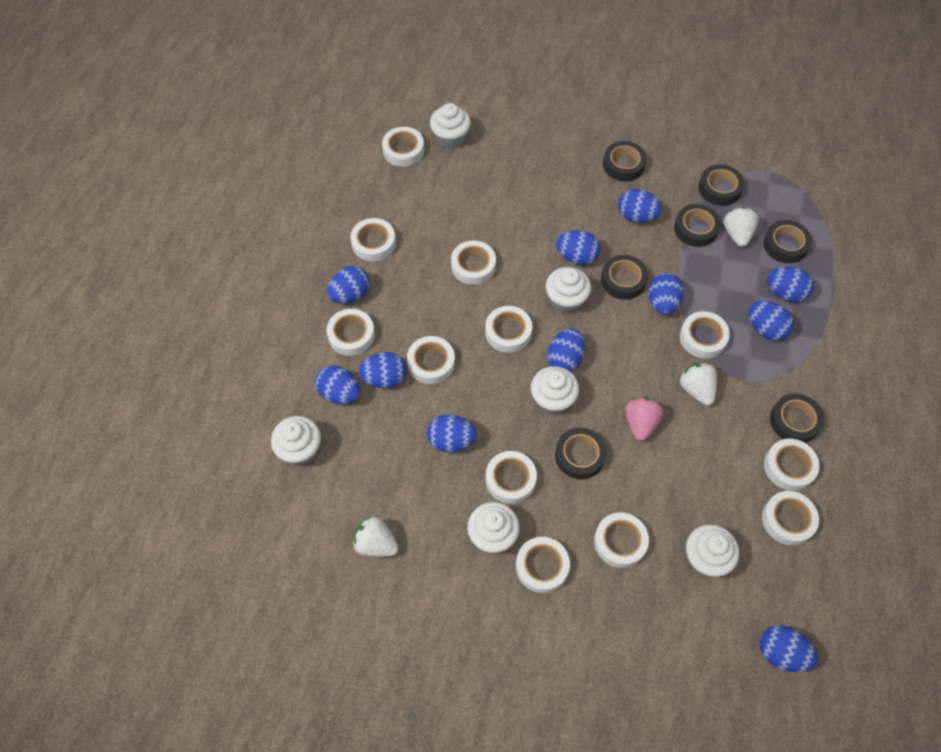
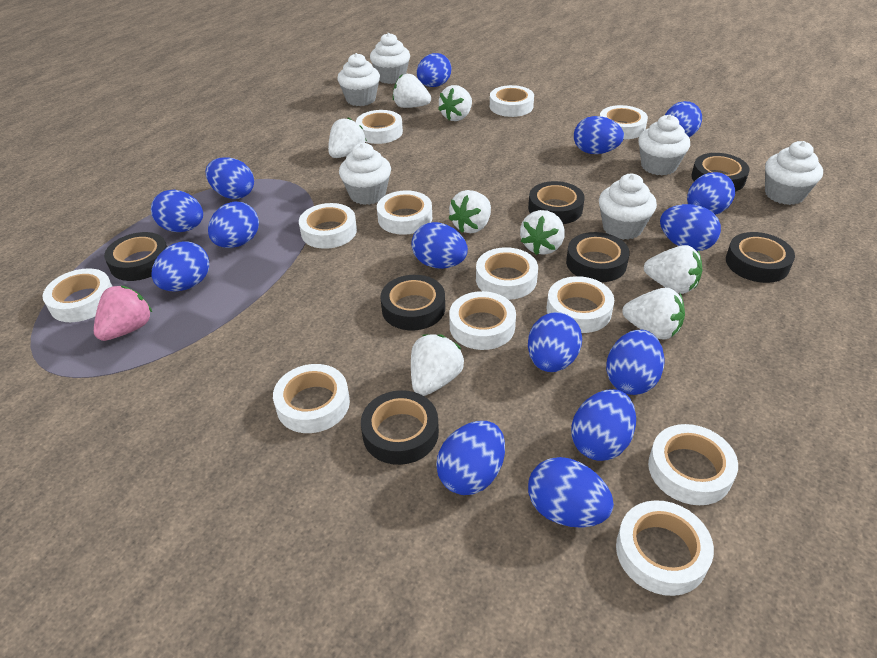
blue egg: [315,365,360,404] [327,266,370,304] [358,352,407,388] [427,414,477,452] [547,328,585,372] [556,230,601,265] [618,189,662,223] [649,273,684,315] [748,301,794,341] [759,625,818,673] [767,266,814,303] = 11 -> [151,190,203,232] [151,241,209,291] [206,157,254,199] [208,201,259,248] [411,222,468,269] [417,53,451,87] [436,421,505,495] [528,312,582,372] [528,457,614,528] [571,389,636,461] [574,116,624,154] [606,330,665,395] [660,204,721,251] [665,101,702,137] [687,172,735,215] = 15
white strawberry: [352,516,399,557] [679,363,717,405] [723,207,759,247] = 3 -> [328,117,367,158] [393,74,431,108] [411,334,464,396] [438,85,472,121] [448,190,491,233] [520,210,565,255] [622,288,685,340] [644,245,702,294] = 8

